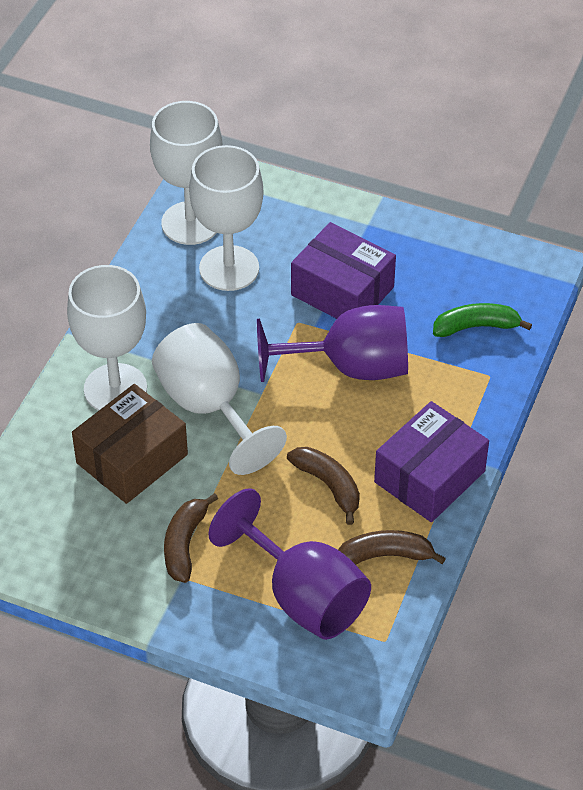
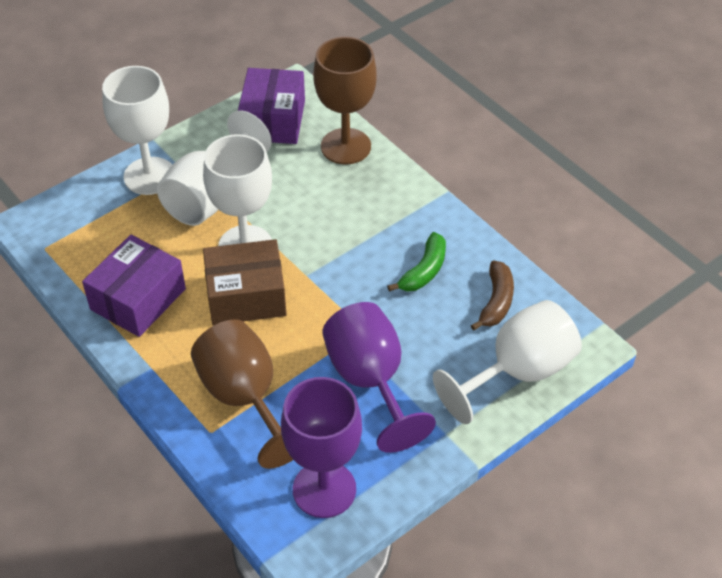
brown banana: [164,493,218,583] [287,447,360,525] [338,530,446,565] = 3 -> [471,260,514,331] = 1
brown goblet: none = 0 -> [191,320,293,469] [313,37,377,164] = 2

